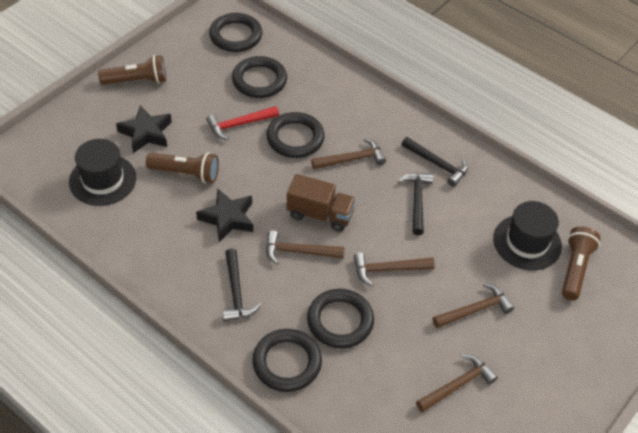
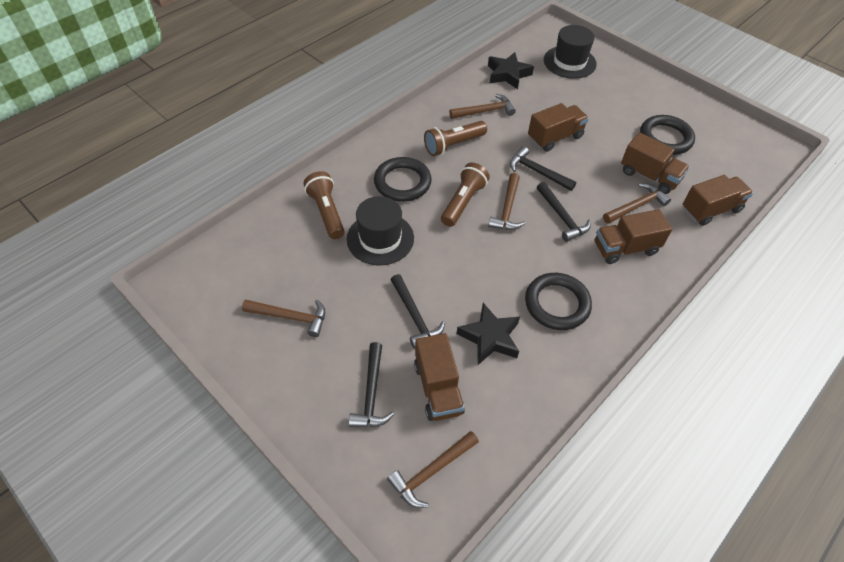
black hammer: [222,248,261,322] [398,173,433,235] [401,137,468,187] = 3 -> [349,342,394,427] [391,274,445,349] [510,146,576,191] [537,182,591,242] = 4
black ring: [209,13,262,52] [232,56,287,98] [252,329,322,392] [267,112,325,158] [307,289,374,348] = 5 -> [374,157,432,202] [525,273,592,330] [640,115,695,155] = 3
brown truck: [287,174,356,232] = 1 -> [414,333,465,421] [528,103,589,152] [595,209,672,264] [621,132,690,194] [683,175,753,226] = 5
red hammer: [206,106,279,140] = 1 -> none = 0

